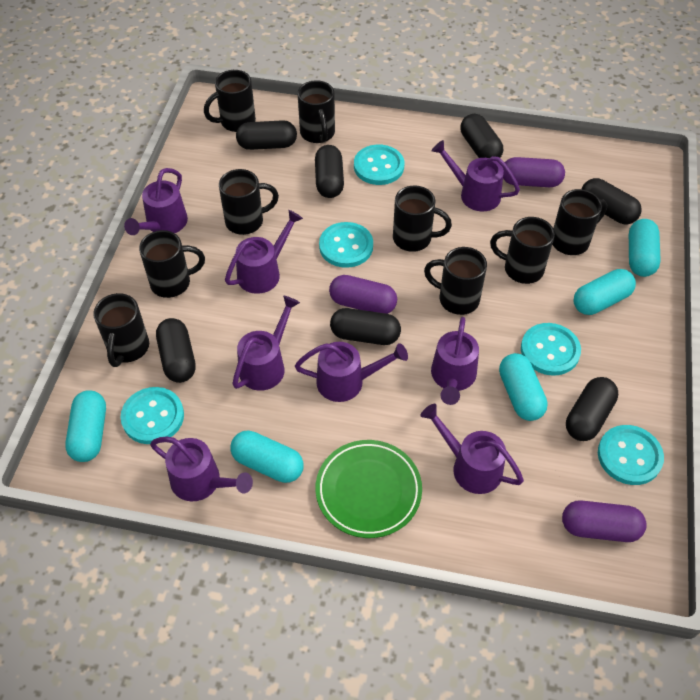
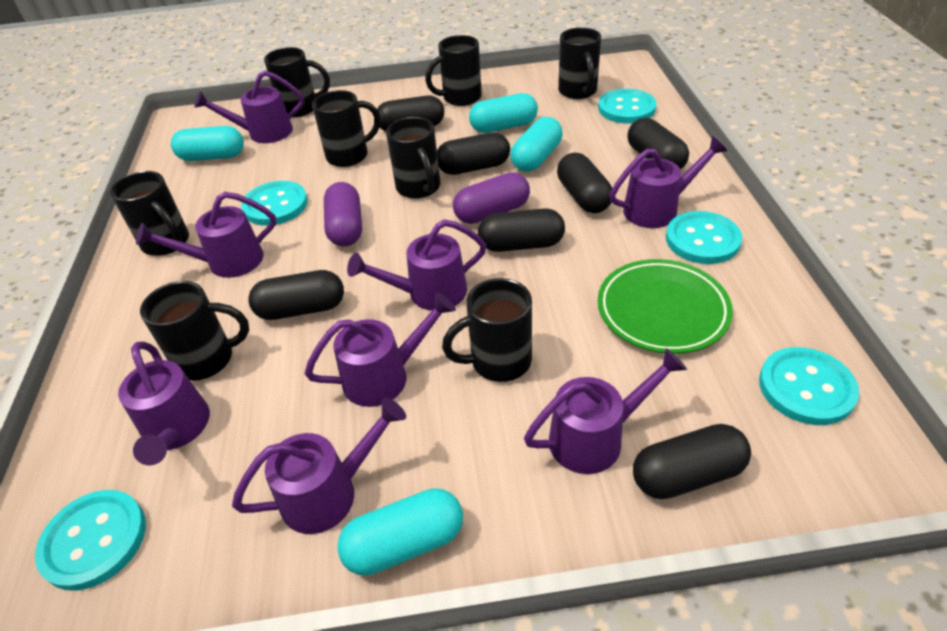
black mug: [93,293,149,367] [139,230,205,298] [204,70,256,132] [219,169,279,235] [298,80,335,143] [393,185,452,252] [424,247,487,315] [490,217,555,284] [552,189,607,255] = 9 -> [110,171,189,256] [140,281,249,381] [264,47,330,117] [312,90,380,167] [386,117,440,199] [425,35,482,106] [442,278,532,382] [558,27,601,99] = 8
purple capsule: [329,275,397,314] [503,157,565,187] [562,500,647,542] = 3 -> [324,182,362,246] [453,172,530,224] = 2
turquoise capsule: [65,390,106,462] [230,431,304,483] [499,353,548,421] [573,269,636,315] [629,219,661,277] = 5 -> [171,126,244,161] [337,488,463,576] [469,93,538,133] [510,117,563,172] = 4

